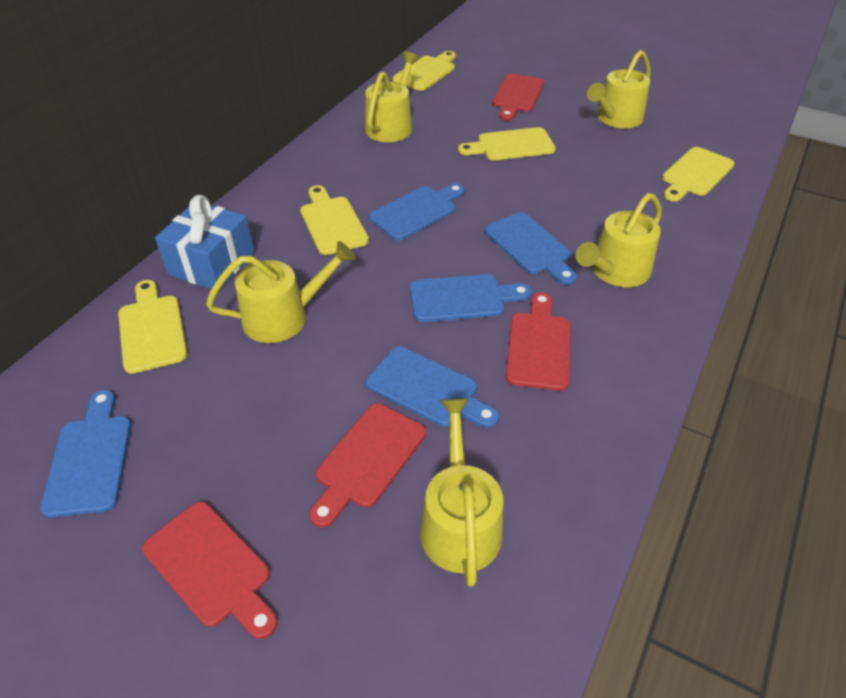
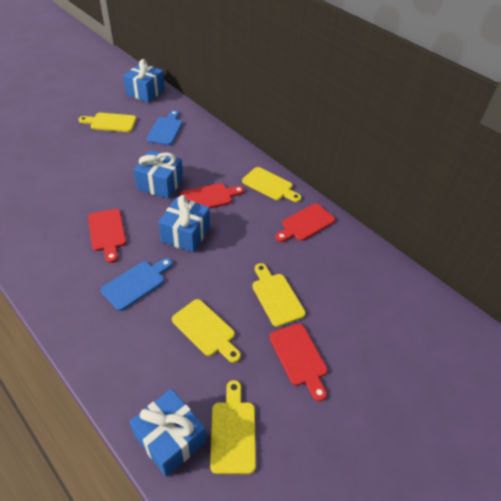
blue cutting board: [40,390,131,518] [366,346,499,428] [369,183,465,240] [410,274,532,322] [485,212,577,285] = 5 -> [101,258,173,311] [146,110,183,145] = 2
blue gift: [155,195,255,289] = 1 -> [123,59,165,103] [129,389,206,477] [134,150,183,199] [158,195,210,253] = 4
yellow watering can: [206,241,356,343] [365,52,419,142] [420,399,503,587] [576,193,662,287] [587,50,651,128] = 5 -> none = 0

